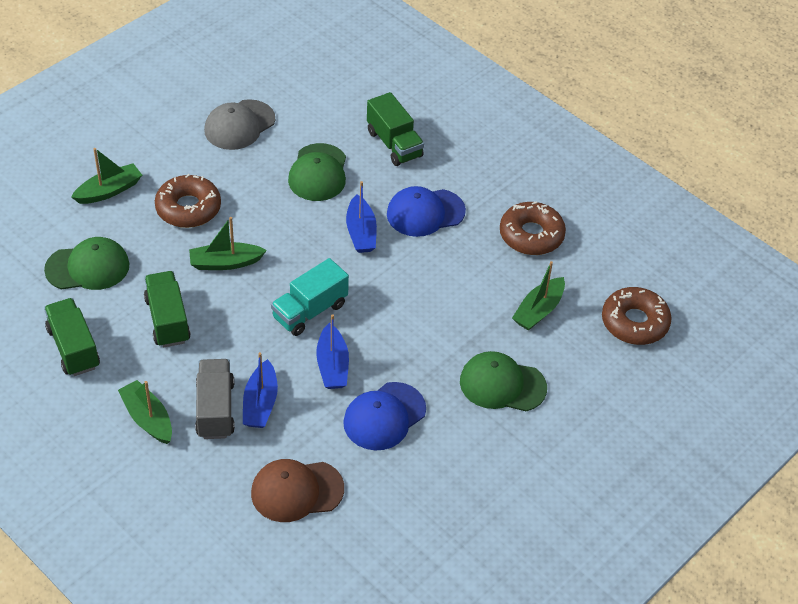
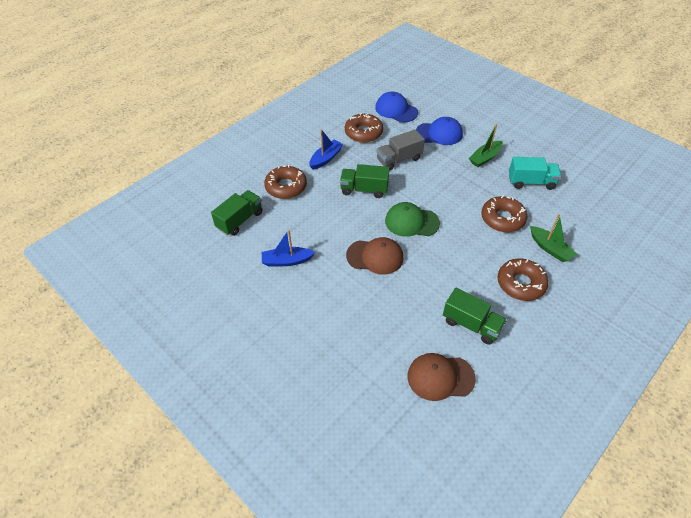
blue boat: [243,352,278,428] [316,314,349,389] [346,181,377,253] = 3 -> [262,230,315,266] [309,129,343,170] = 2
brown cap: [251,459,344,522] = 1 -> [346,237,404,275] [407,353,476,401] = 2
brown donut: [155,174,221,228] [500,202,566,255] [602,287,672,345] = 3 -> [264,165,307,199] [345,113,383,143] [481,196,527,232] [498,258,549,301] = 4
green boat: [71,148,142,204] [118,380,172,444] [189,217,267,270] [512,261,565,331] = 4 -> [469,124,503,167] [530,214,577,262] = 2
green cap: [44,237,130,290] [288,143,346,201] [460,351,547,411] = 3 -> [385,202,440,237] = 1
grey cap: [204,99,275,150] = 1 -> none = 0

